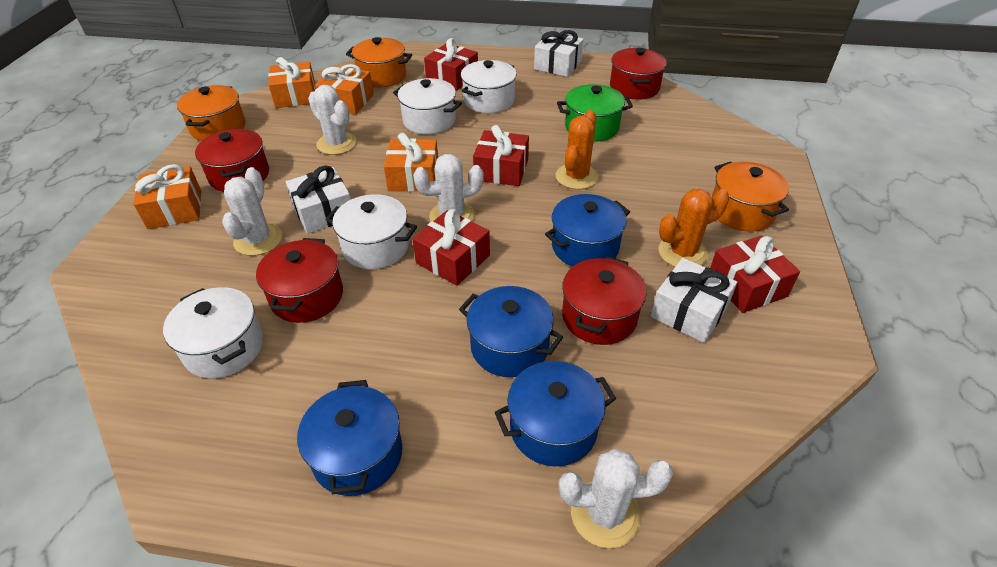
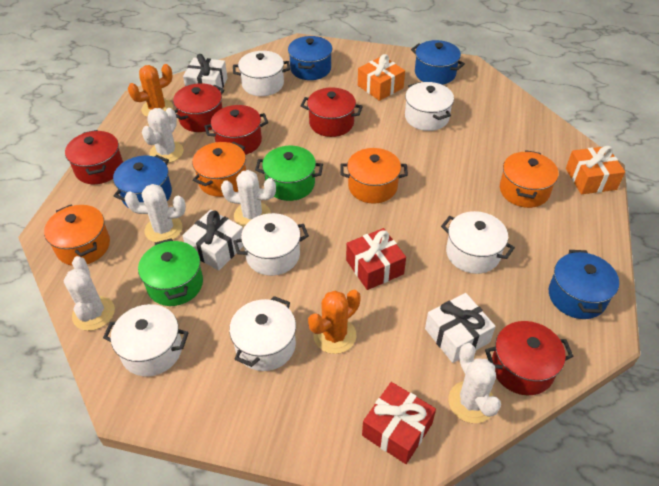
green pot: [557,84,633,142] = 1 -> [138,238,203,306] [255,146,323,201] = 2
orange gift: [133,164,201,229] [268,57,316,108] [315,64,374,114] [384,133,438,192] = 4 -> [358,54,405,101] [566,146,625,194] = 2
orange pot: [177,85,245,141] [346,37,412,87] [711,161,789,232] = 3 -> [44,204,110,266] [192,142,246,197] [340,148,408,204] [500,150,559,208] = 4
red gift: [412,209,490,286] [424,38,478,91] [473,125,529,186] [710,236,800,313] = 4 -> [346,228,406,290] [362,382,436,464] = 2
red pot: [195,129,269,192] [256,238,343,323] [562,256,647,345] [610,48,667,99] = 4 -> [65,130,123,184] [173,83,225,132] [204,105,268,155] [301,87,363,137] [485,321,574,395] = 5
white cactus: [222,167,282,256] [308,85,357,155] [413,154,484,222] [559,448,673,548] = 4 -> [64,256,115,331] [125,184,186,242] [142,108,184,163] [221,170,276,227] [448,343,501,423] = 5
white pot: [163,287,263,378] [325,194,417,269] [393,78,462,134] [461,60,517,113] = 4 -> [103,304,189,377] [229,296,296,371] [233,51,290,96] [233,213,309,276] [405,82,454,131] [441,211,515,274] = 6

